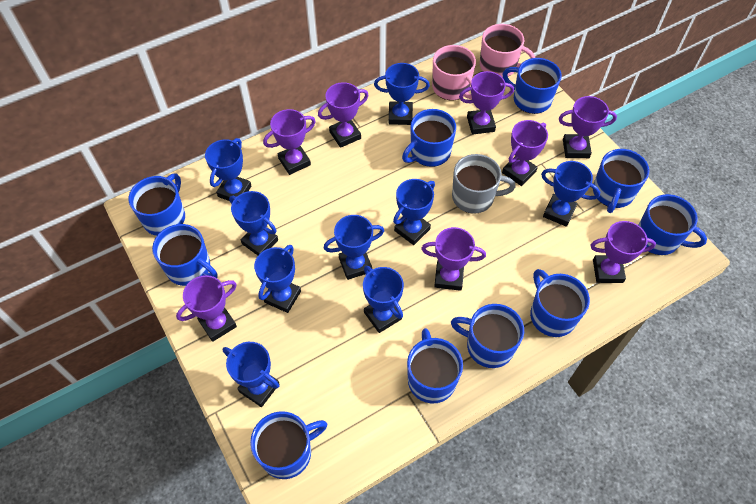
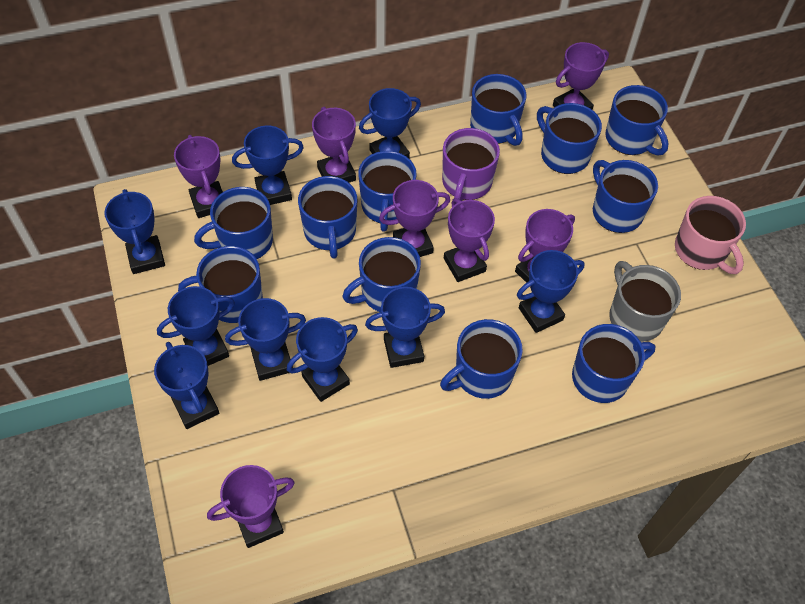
blue mug: [129,174,185,236] [152,224,218,286] [250,411,327,479] [402,109,456,167] [407,328,463,404] [451,304,524,368] [502,58,562,114] [530,269,590,337] [593,149,649,213] [639,194,707,255] = 10 -> [178,246,263,323] [194,187,273,259] [298,176,357,259] [342,237,421,312] [358,151,417,231] [440,319,523,399] [470,74,526,146] [537,103,602,174] [572,324,655,403] [593,160,658,233] [605,85,669,156] = 11
pink mug: [432,45,476,100] [480,24,535,78] = 2 -> [675,196,746,274] = 1
purple mug: none = 0 -> [442,128,500,201] = 1
purple trophy: [176,275,237,342] [263,109,316,175] [318,82,369,148] [421,227,486,291] [459,71,514,135] [502,120,548,186] [559,96,617,158] [590,221,656,283] = 8 -> [174,135,223,218] [207,465,295,548] [312,107,356,183] [379,180,450,257] [444,198,495,282] [515,209,575,283] [553,42,609,110] = 7

